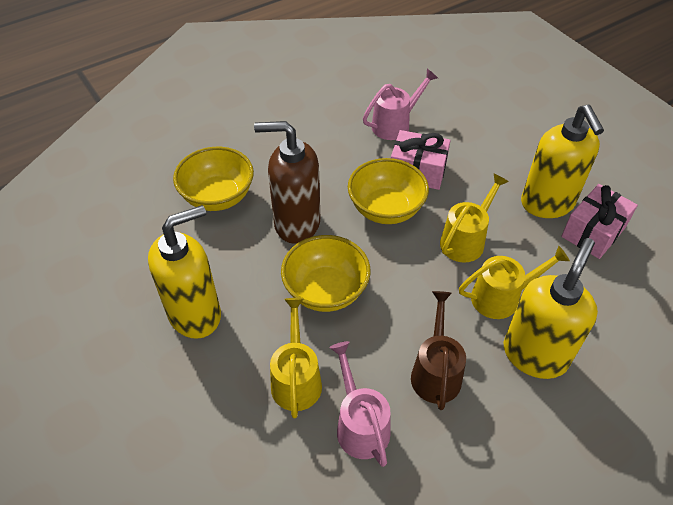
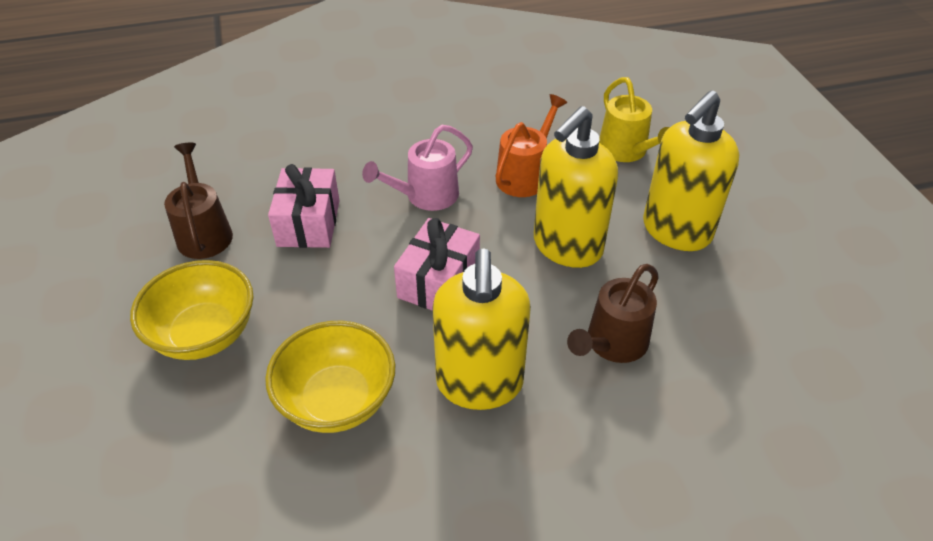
brown soap dispenser: [254,121,320,244] = 1 -> none = 0
brown watering can: [411,291,466,410] = 1 -> [164,143,233,259] [567,264,659,363] = 2
orange watering can: none = 0 -> [496,94,567,197] = 1
pink watering can: [329,341,391,467] [363,69,438,140] = 2 -> [362,125,473,211] = 1
yellow bowl: [173,147,254,211] [281,235,371,312] [348,158,429,224] = 3 -> [130,260,253,360] [265,321,395,433] = 2
yellow watering can: [270,298,322,418] [440,173,509,263] [459,246,570,319] = 3 -> [599,77,670,162] = 1

